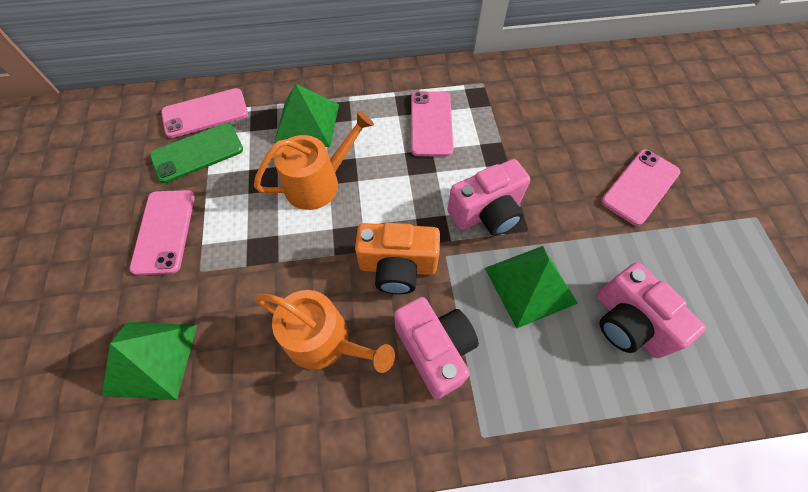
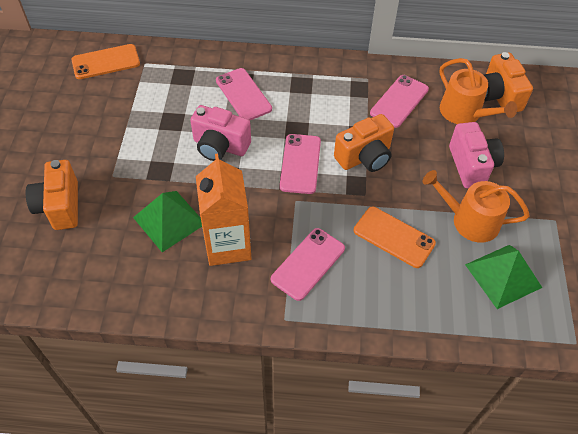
green phone: [150,123,243,183] = 1 -> none = 0
green pyramid: [102,322,197,400] [274,84,339,147] [485,246,578,329] = 3 -> [133,191,202,252] [465,245,542,309] = 2
orange camera: [355,223,440,294] = 1 -> [26,160,78,230] [334,114,394,172] [484,52,533,114] = 3
orange carton: none = 0 -> [196,153,251,266] = 1
orange phone: none = 0 -> [71,44,140,79] [354,207,436,268] = 2
pink camera: [394,297,479,399] [447,159,530,236] [596,262,706,358] = 3 -> [190,105,251,161] [449,122,504,188] = 2

